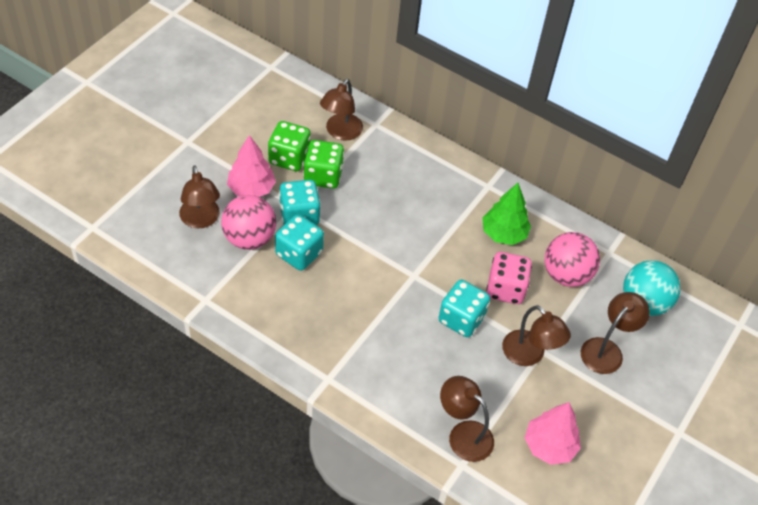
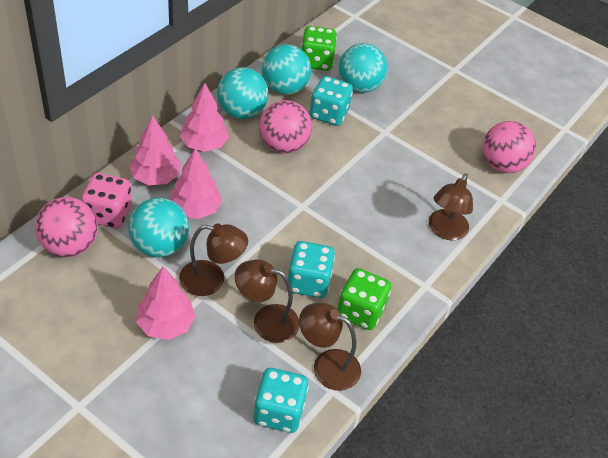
brown lamp: [179,165,220,228] [320,79,363,141] [440,376,494,462] [502,305,571,366] [581,292,650,374] = 5 -> [179,223,248,296] [235,259,300,343] [299,303,361,391] [429,173,473,240] = 4
green tree: [483,183,531,245] = 1 -> none = 0
pink ball: [221,195,276,250] [544,232,600,287] = 2 -> [35,197,98,257] [259,100,312,153] [482,121,536,173] = 3
pink tree: [227,135,276,197] [525,402,581,465] = 2 -> [129,115,181,185] [136,266,196,340] [170,148,222,219] [180,83,229,152] = 4
turquoise ball: [623,260,681,316] = 1 -> [128,198,189,257] [217,67,268,119] [262,44,311,95] [339,43,387,93] = 4

